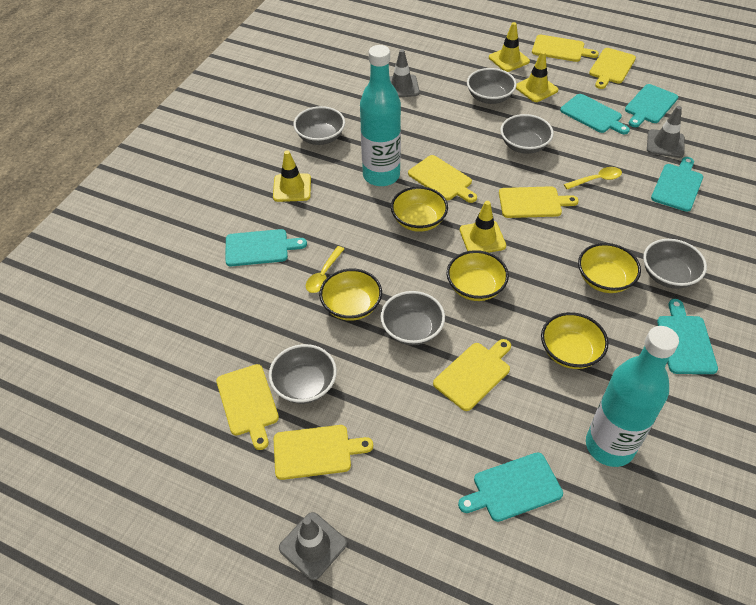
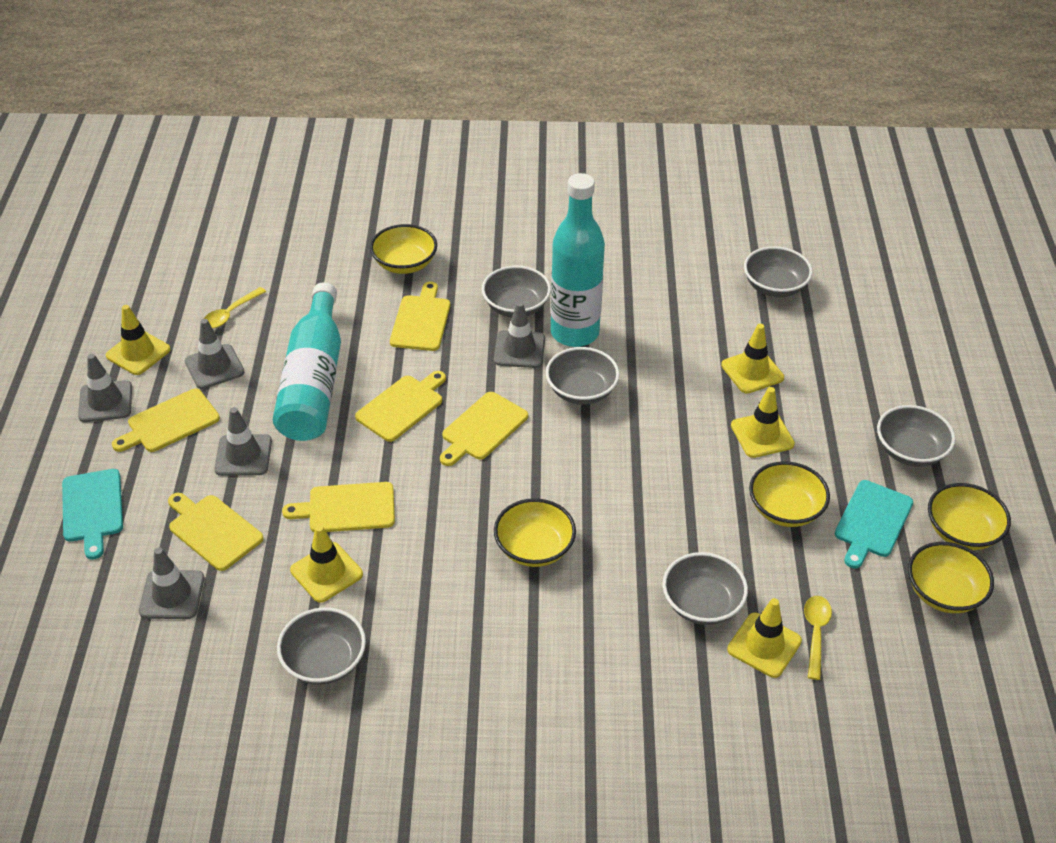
grey traffic cone: [279,512,347,580] [389,49,420,98] [647,106,685,158] = 3 -> [78,354,132,422] [139,547,205,619] [185,319,244,389] [214,407,272,476] [494,302,545,368] = 5
turquoise cutting board: [225,229,307,266] [458,452,563,522] [560,94,630,134] [625,84,678,127] [651,157,703,212] [657,299,718,374] = 6 -> [62,469,123,560] [835,480,913,569] = 2
yellow cutting board: [216,364,279,450] [274,425,373,480] [408,155,477,203] [433,339,511,411] [499,186,579,218] [532,35,599,62] [589,48,636,89] = 7 -> [112,388,220,452] [168,493,263,571] [282,482,395,532] [355,371,446,442] [390,282,450,351] [440,392,528,466] = 6
yellow traffic cone: [273,150,311,202] [460,201,506,253] [489,22,530,72] [516,51,558,102] = 4 -> [106,305,171,375] [290,525,363,603] [721,324,784,394] [727,598,802,678] [731,387,795,458] = 5

